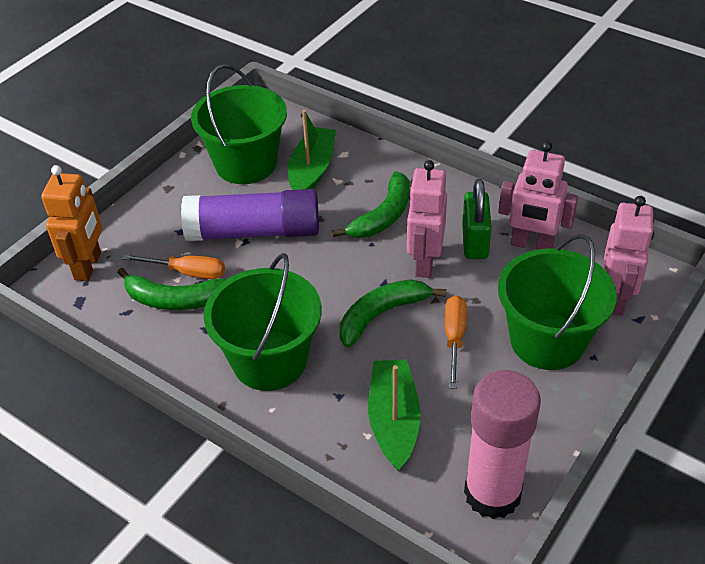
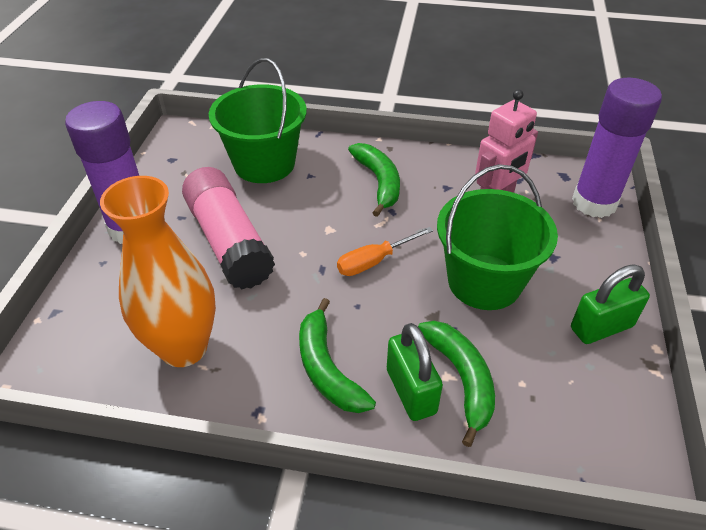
green boat: [288,110,336,190] [368,359,421,471] = 2 -> none = 0
green bucket: [191,64,287,184] [204,253,322,391] [498,234,617,370] = 3 -> [209,58,307,183] [437,164,558,310] = 2
green padlock: [462,179,492,259] = 1 -> [387,323,443,421] [571,264,650,344] = 2
orange robot: [41,165,102,281] = 1 -> none = 0
orange screwdriver: [122,254,225,279] [445,295,467,389] = 2 -> [337,227,433,276] = 1
orange vase: none = 0 -> [100,176,216,367] = 1
pink robot: [407,160,447,278] [498,141,578,250] [603,196,654,316] = 3 -> [475,89,538,193] = 1
purple glue stick: [181,189,319,241] = 1 -> [65,101,139,244] [572,78,662,218] = 2

